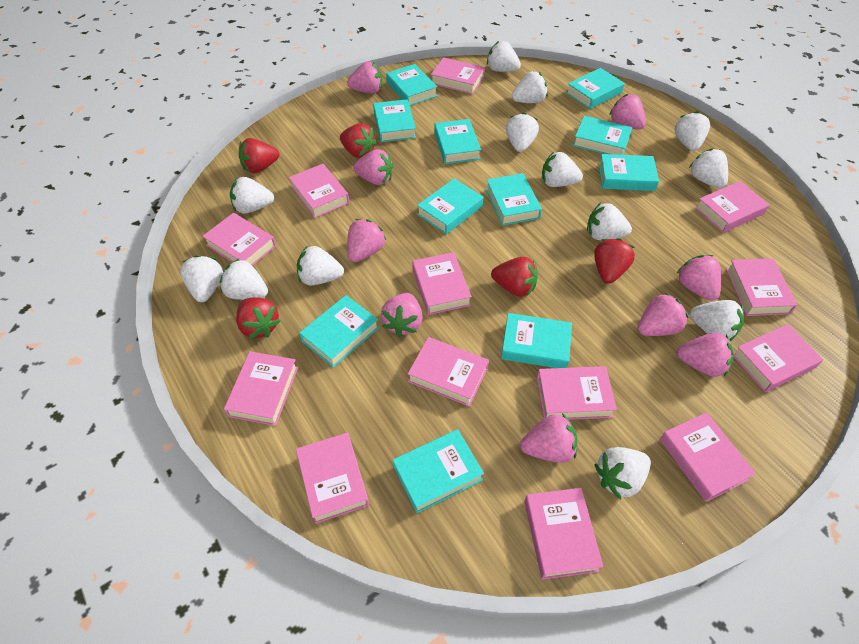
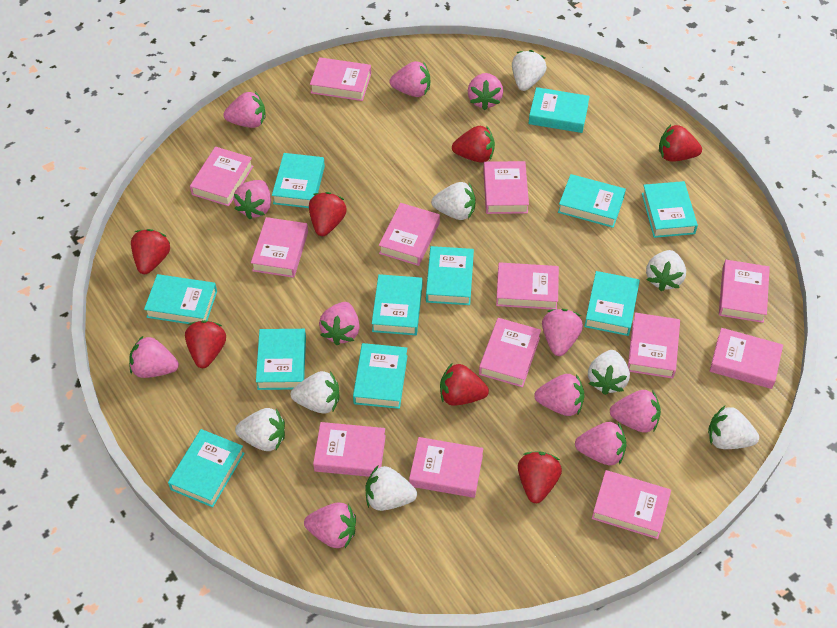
pink strawberry: [347,61,382,94] [347,219,386,262] [353,149,393,185] [381,293,423,337] [520,413,577,463] [609,94,646,129] [638,292,689,336] [676,255,721,301] [677,333,734,377] = 9 -> [129,335,179,378] [223,91,265,128] [234,180,271,219] [304,502,356,548] [319,302,360,346] [389,61,430,97] [468,73,503,110] [534,374,585,416] [542,309,583,356] [575,422,627,465] [610,390,661,433] = 11
red strawberry: [236,297,280,339] [239,138,279,174] [340,123,377,158] [491,257,538,297] [594,238,635,284] = 5 -> [131,229,171,274] [185,320,226,368] [309,192,347,236] [440,363,489,406] [452,125,495,163] [518,452,562,503] [659,125,702,162] = 7
white strawberry: [180,255,223,302] [220,259,268,300] [230,177,274,214] [297,245,344,285] [487,41,521,72] [506,112,539,152] [512,71,548,103] [542,152,583,187] [587,202,632,240] [594,447,651,499] [675,111,710,151] [689,148,728,188] [690,300,744,341] = 13 -> [235,408,285,451] [291,371,339,414] [366,466,417,511] [431,182,475,220] [512,50,547,91] [588,350,630,395] [646,250,686,291] [708,406,759,449] = 8

